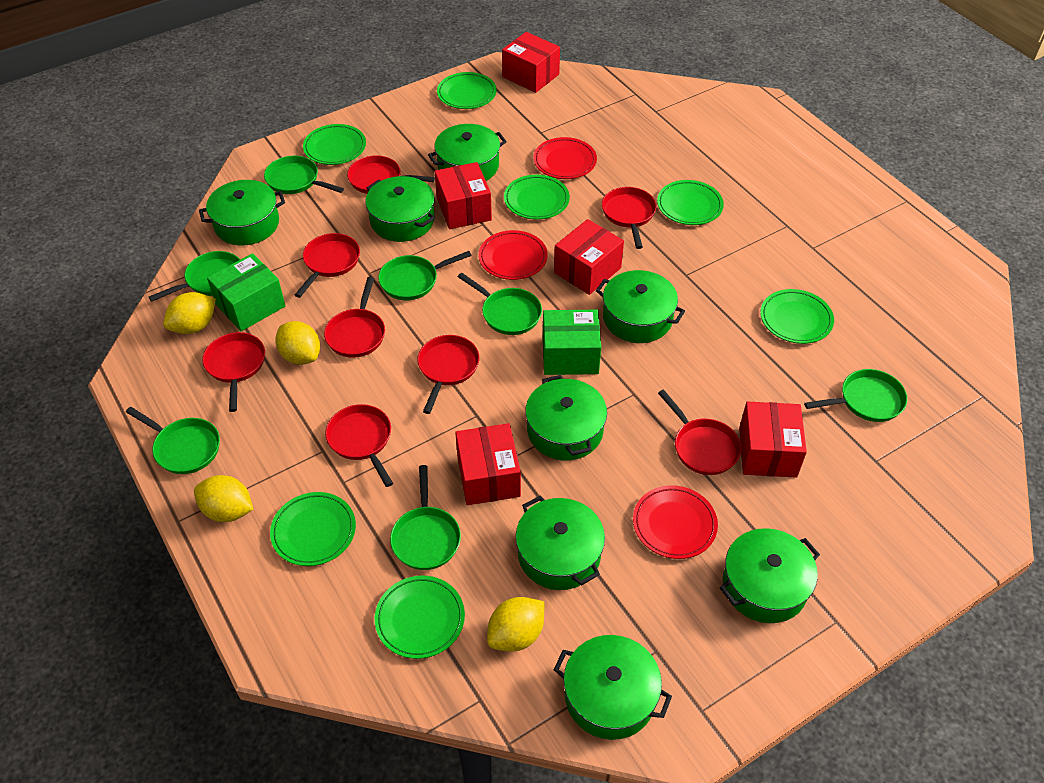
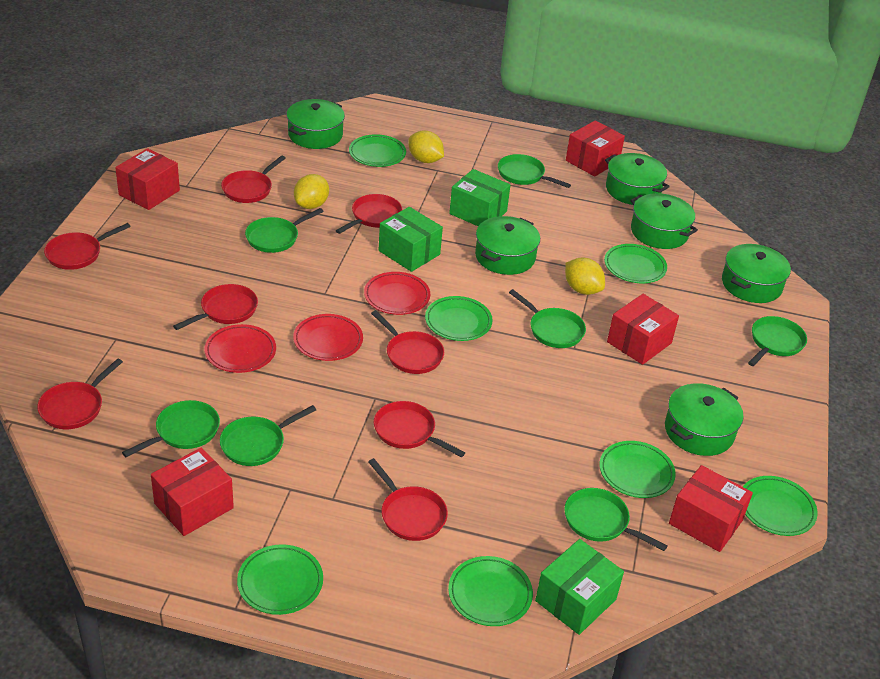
green box: [207,253,285,331] [543,310,601,375] = 2 -> [379,207,443,272] [449,169,511,226] [535,539,624,635] = 3
green pot: [199,180,285,246] [365,176,435,242] [428,124,507,181] [516,496,605,590] [525,375,607,460] [554,635,672,740] [596,270,685,343] [720,528,820,623] = 8 -> [287,99,345,149] [475,216,540,275] [605,153,670,205] [630,193,698,249] [665,383,743,456] [722,244,791,303] = 6
yellow lemon: [163,292,216,334] [194,475,253,522] [275,321,320,365] [487,597,544,652] = 4 -> [294,174,329,209] [408,131,444,163] [565,258,605,295] = 3

